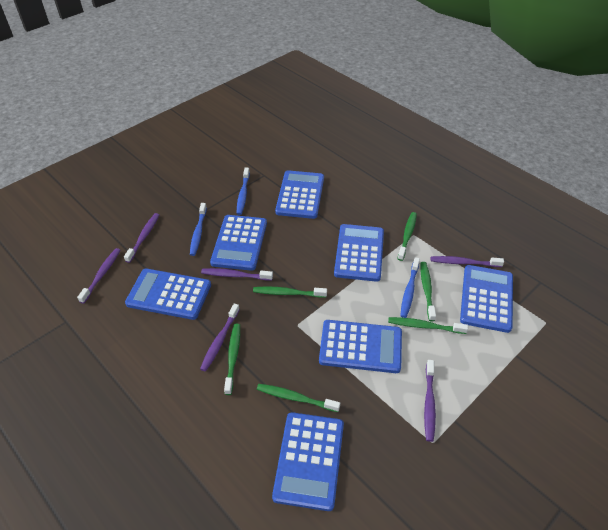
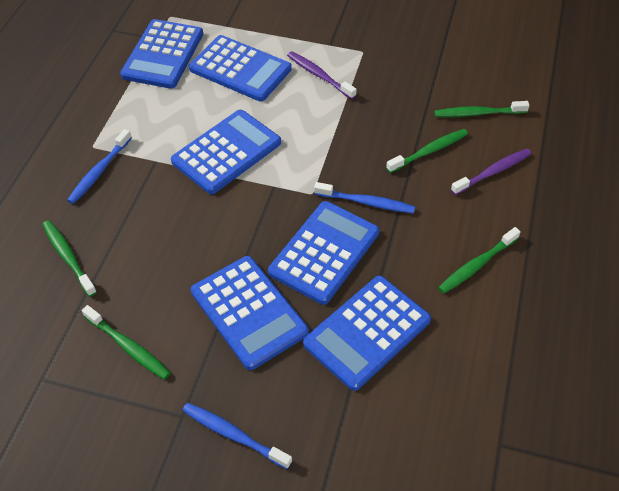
blue calculator: [125,269,211,320] [210,215,267,271] [272,412,344,511] [275,170,324,219] [319,320,402,373] [334,224,384,282] [460,265,513,333] = 7 -> [120,19,203,89] [171,110,281,194] [189,35,292,101] [191,256,309,370] [268,201,379,305] [303,276,431,391] = 6
green toothbrush: [224,324,240,395] [253,287,327,298] [257,384,340,412] [388,317,468,334] [397,212,417,261] [420,262,436,321] = 6 -> [42,220,97,297] [82,305,171,380] [386,129,468,173] [434,101,529,117] [438,227,521,294] = 5
purple toothbrush: [77,248,120,304] [124,213,159,263] [200,303,240,372] [201,268,273,281] [424,360,436,442] [431,256,504,267] = 6 -> [287,51,357,99] [451,149,532,195] = 2

